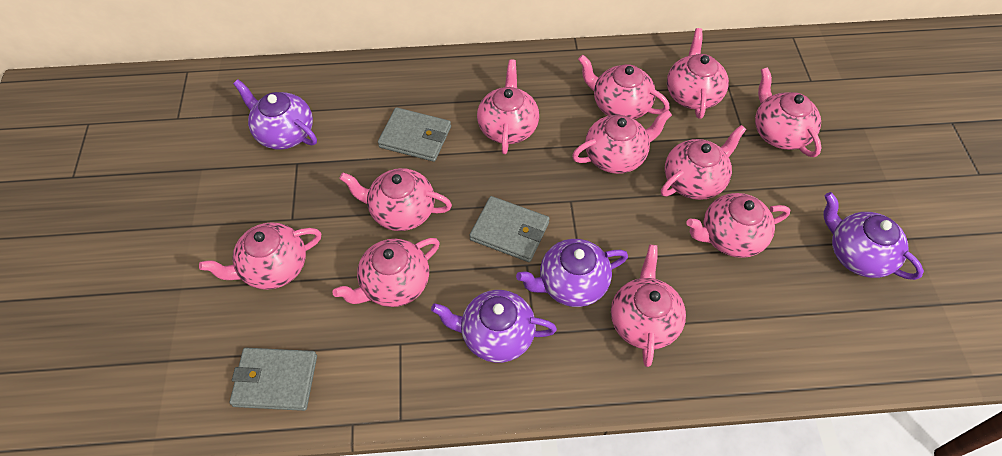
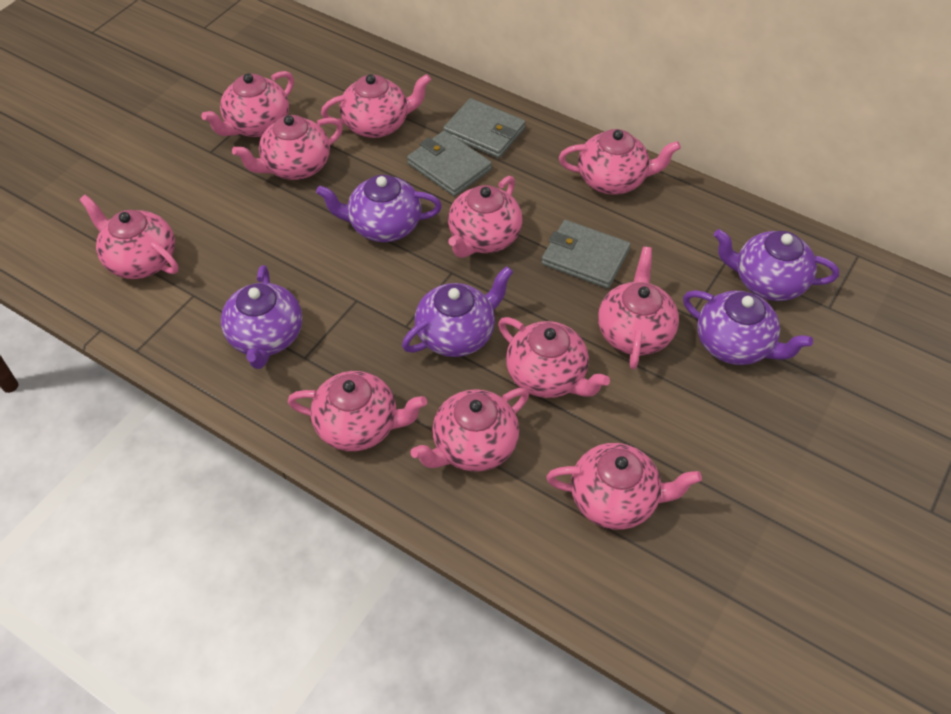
purple teapot: [233,80,317,150] [431,290,557,363] [516,239,628,307] [824,192,924,280] = 4 -> [221,265,302,369] [316,175,442,242] [402,266,513,357] [683,290,813,365] [714,229,839,301] = 5

